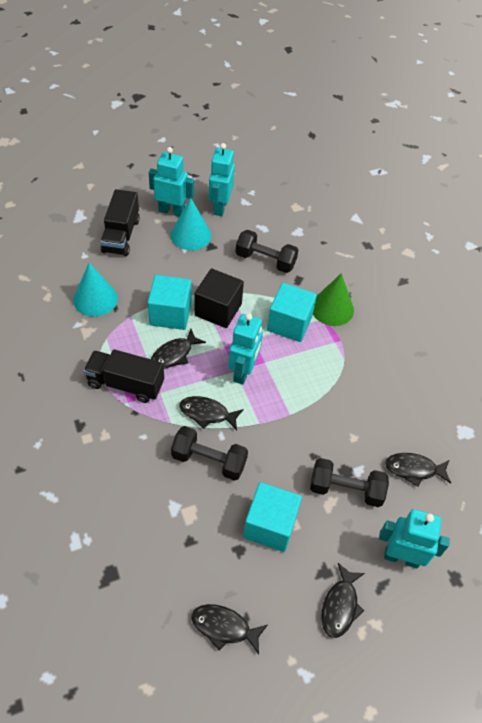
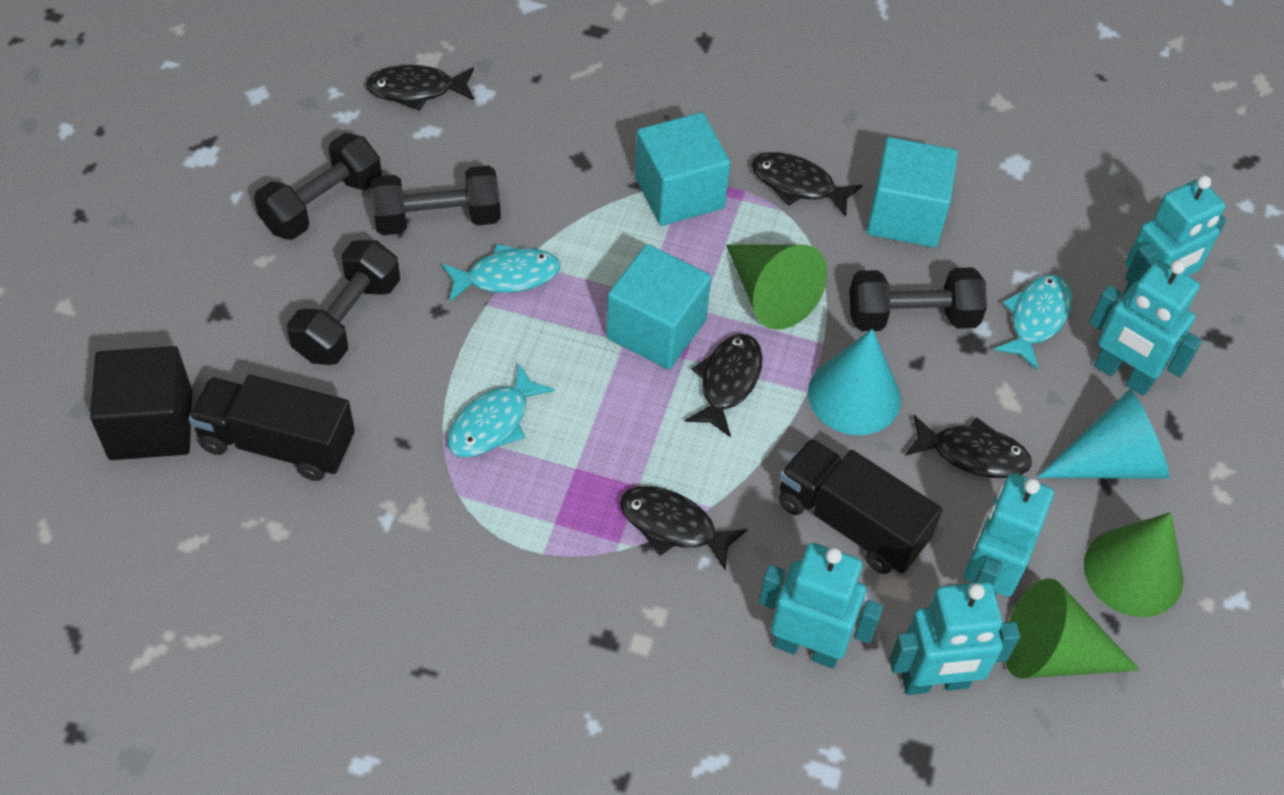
black dumbbell: [171,426,248,481] [236,230,298,273] [310,458,389,507] = 3 -> [254,133,382,240] [287,240,400,365] [371,165,501,235] [849,267,987,331] = 4
green cone: [313,273,354,326] = 1 -> [726,245,827,330] [1005,578,1140,679] [1084,512,1183,617] = 3
turquoise fish: none = 0 -> [442,244,560,302] [447,364,555,457] [994,275,1072,370] = 3
turquoise robot: [149,147,194,217] [209,143,235,216] [228,313,263,385] [379,509,450,569] = 4 -> [759,543,883,668] [889,582,1020,695] [964,473,1054,597] [1089,260,1202,396] [1122,175,1226,296] = 5

